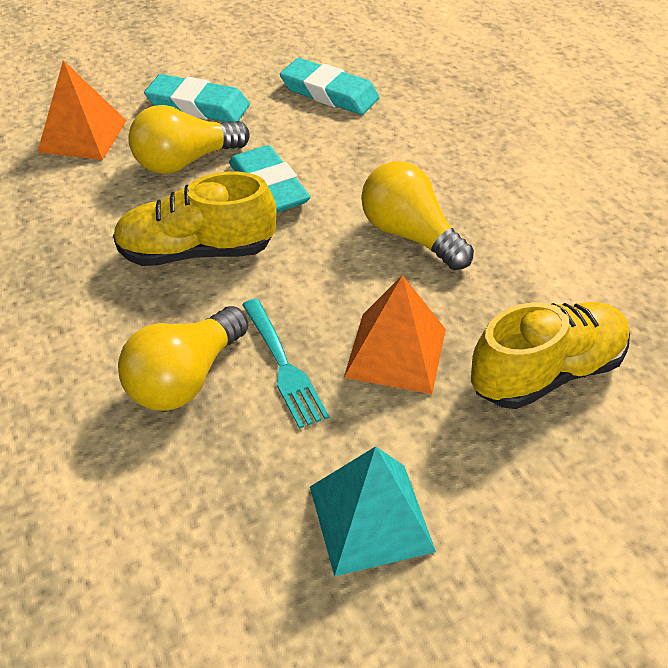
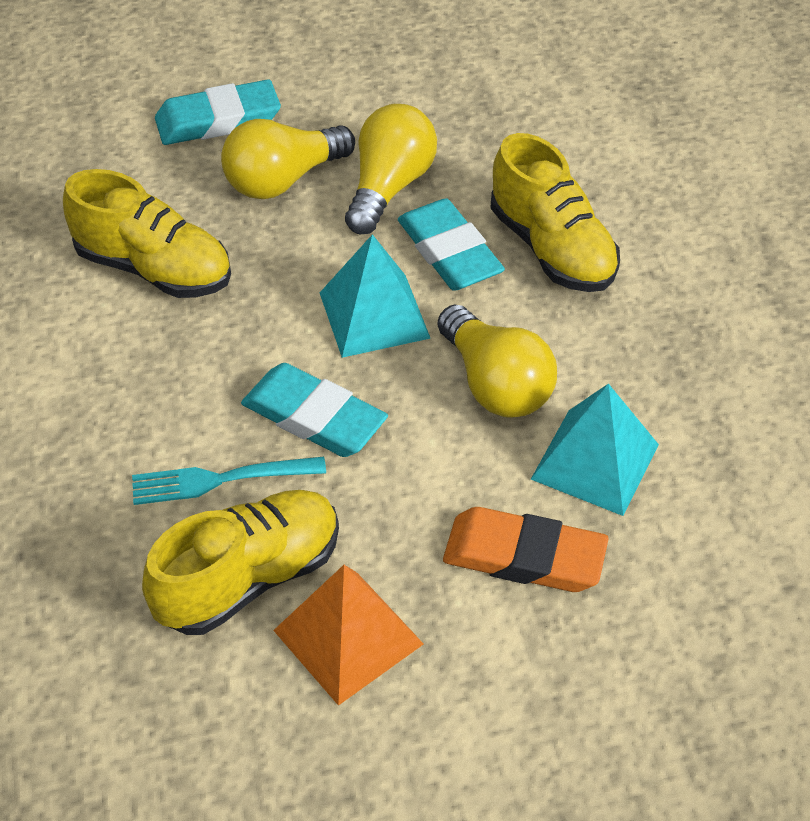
orange eraser: none = 0 -> [443,507,609,592] = 1
orange pyramid: [38,60,127,160] [344,275,446,394] = 2 -> [273,565,424,706] = 1
turquoise pyramid: [310,446,436,577] = 1 -> [320,234,431,358] [531,383,659,516] = 2
yellow shoe: [113,172,276,266] [471,302,630,409] = 2 -> [63,169,231,298] [142,490,339,635] [490,133,620,292] = 3

